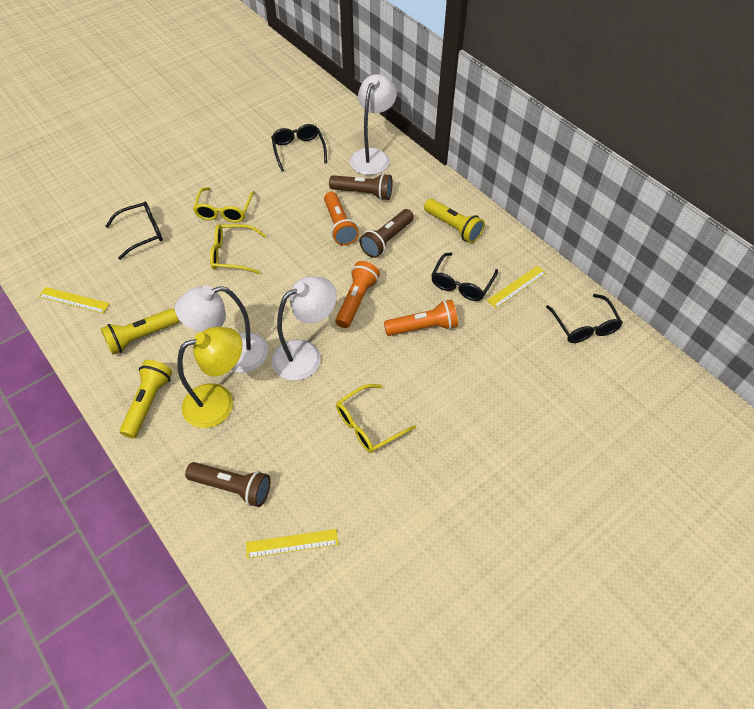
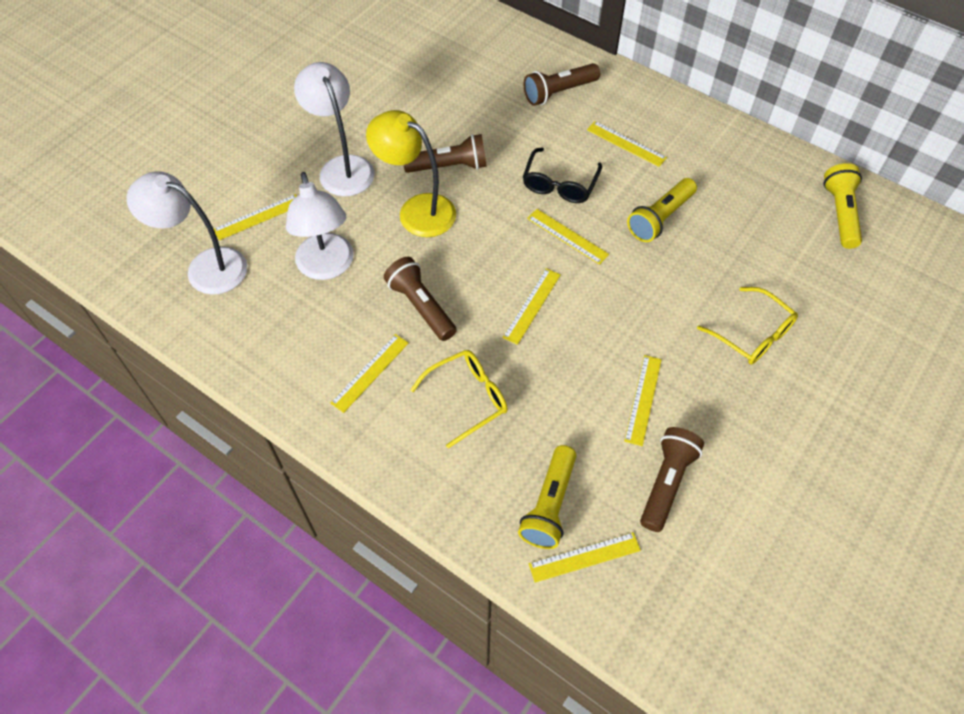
black glasses: [106,201,163,260] [271,124,327,172] [431,252,498,301] [546,294,623,343] = 4 -> [523,148,602,203] = 1
brown flashlight: [185,462,271,507] [329,173,392,200] [359,209,414,258] = 3 -> [384,257,457,341] [404,134,487,173] [524,63,600,106] [640,427,704,532] = 4
orange flashlight: [324,192,359,246] [335,261,380,328] [384,300,458,336] = 3 -> none = 0
yellow glasses: [193,187,255,223] [210,224,266,274] [336,384,416,453] = 3 -> [410,350,508,448] [697,287,798,364] = 2
yellow ruler: [39,287,110,314] [246,529,338,558] [487,266,546,308] = 3 -> [214,194,297,240] [330,334,409,413] [502,268,561,345] [527,209,609,265] [528,532,641,583] [587,121,667,167] [624,355,662,446] = 7

